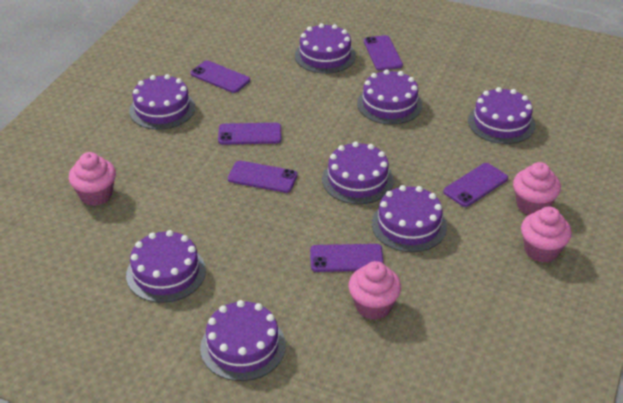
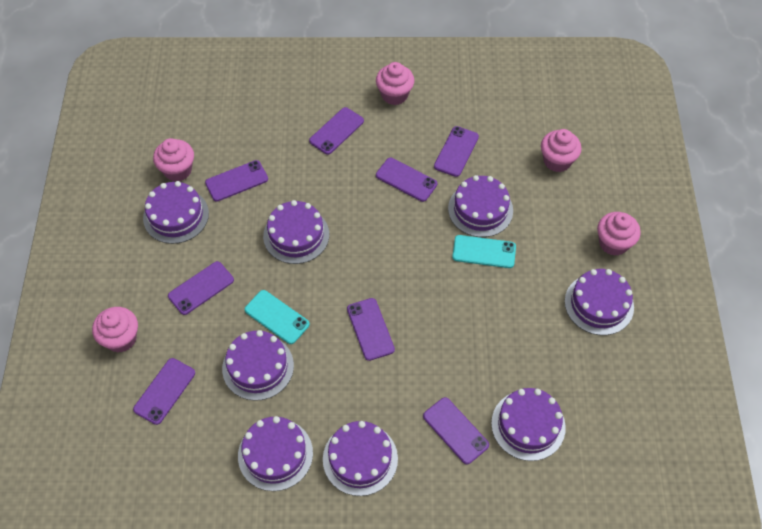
pink cupcake: [69,152,116,206] [349,261,401,320] [513,162,561,215] [521,207,572,263] = 4 -> [92,307,138,353] [153,138,194,181] [376,62,414,105] [541,129,581,172] [597,212,641,256] = 5
purple phone: [190,60,250,93] [218,123,281,145] [228,161,298,193] [310,244,384,272] [364,35,403,71] [443,163,508,207] = 6 -> [133,358,195,425] [168,261,234,315] [205,160,268,201] [309,107,364,155] [347,298,395,361] [376,158,437,202] [423,397,489,464] [434,126,479,177] = 8
turquoise phone: none = 0 -> [244,290,310,344] [452,235,516,268] = 2

